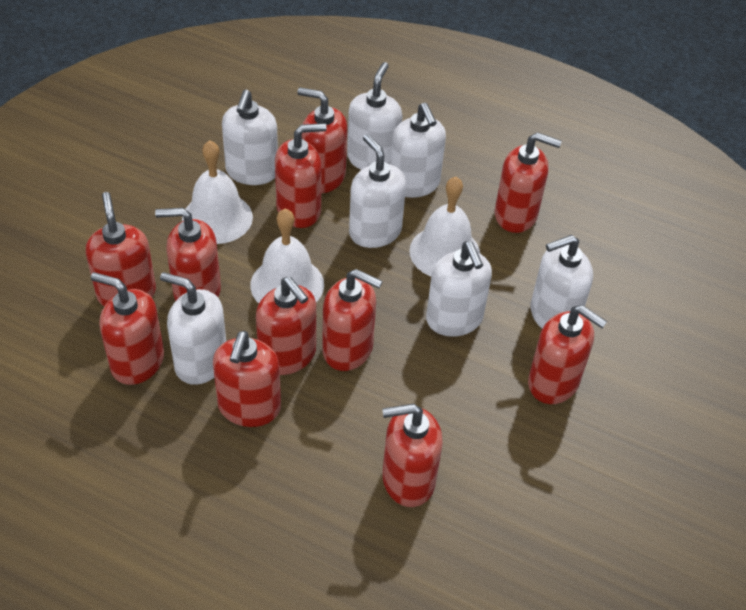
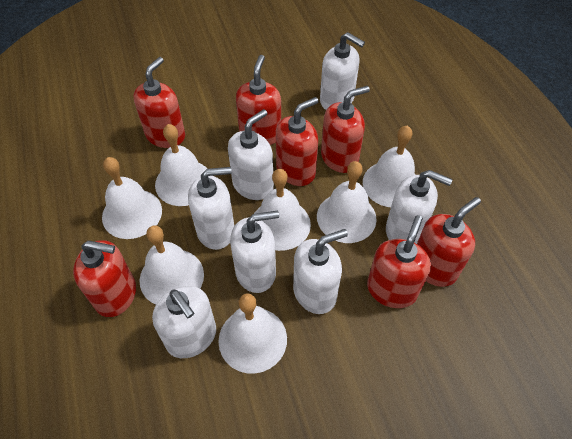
red soap dispenser: [86,192,156,307] [91,272,164,385] [155,208,221,301] [213,331,281,427] [256,277,316,375] [275,123,327,228] [297,87,347,193] [322,269,383,371] [382,404,443,507] [495,132,562,233] [528,305,607,404] = 11 -> [73,240,136,317] [133,57,185,148] [236,55,281,145] [276,97,319,186] [321,86,370,173] [367,215,431,308] [417,197,481,287] = 7
white bell: [182,141,253,244] [250,209,324,303] [409,177,480,276] = 3 -> [102,157,162,239] [139,225,204,304] [155,124,207,206] [218,293,287,374] [254,169,311,251] [317,161,377,243] [363,126,416,207] = 7

